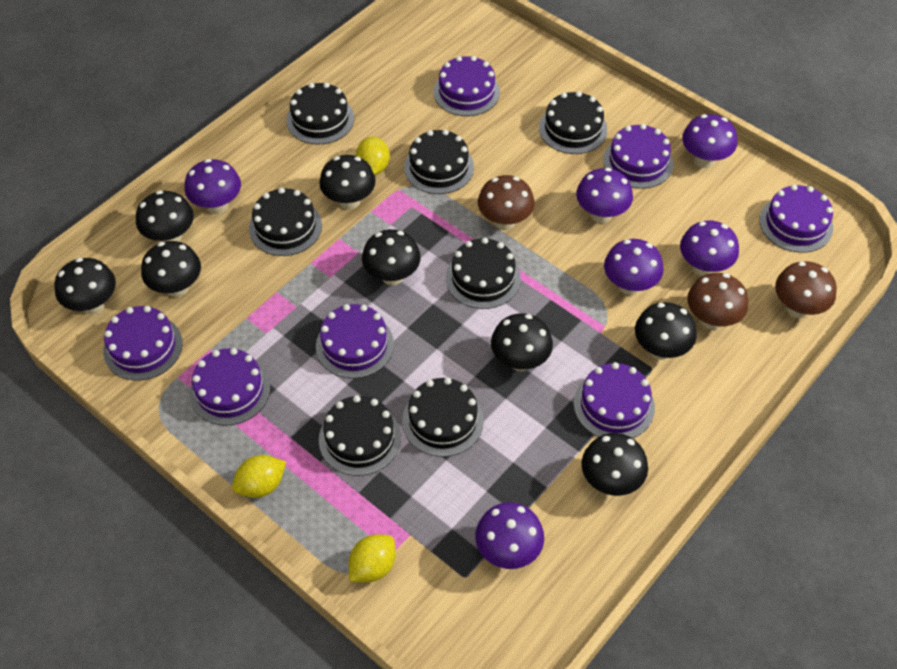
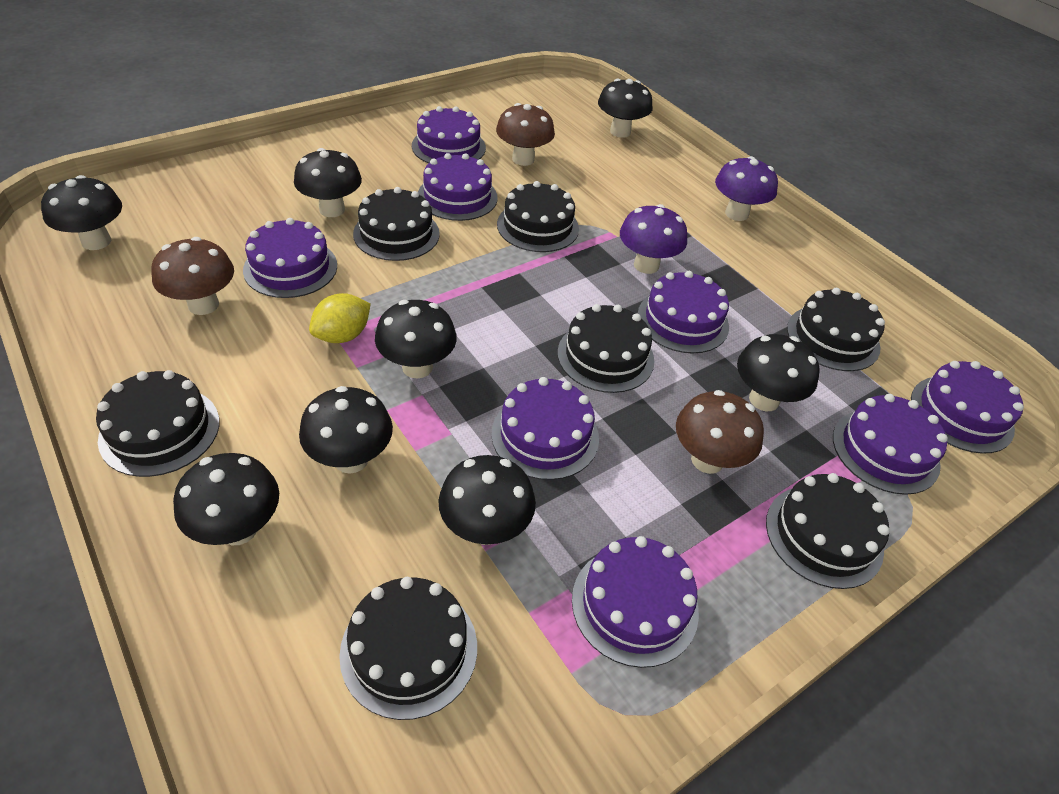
purple cake: [103,306,183,381] [190,348,270,426] [316,304,394,379] [434,56,500,116] [574,362,655,438] [603,124,673,189] [760,184,833,253] = 7 -> [243,218,337,298] [412,106,486,163] [418,153,497,221] [491,377,599,480] [572,536,699,668] [638,271,729,353] [833,394,948,495] [911,361,1024,454] = 8
purple mushroom: [184,159,241,214] [475,502,544,569] [576,168,633,223] [604,239,663,295] [680,221,739,276] [682,114,737,168] = 6 -> [620,204,687,274] [715,156,778,221] = 2
yellow lemon: [232,455,286,498] [349,535,396,582] [356,137,390,175] = 3 -> [309,293,371,343] = 1

